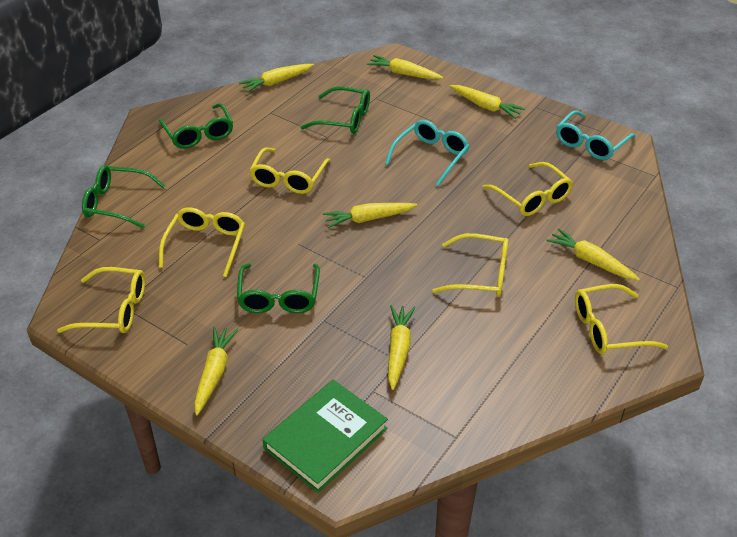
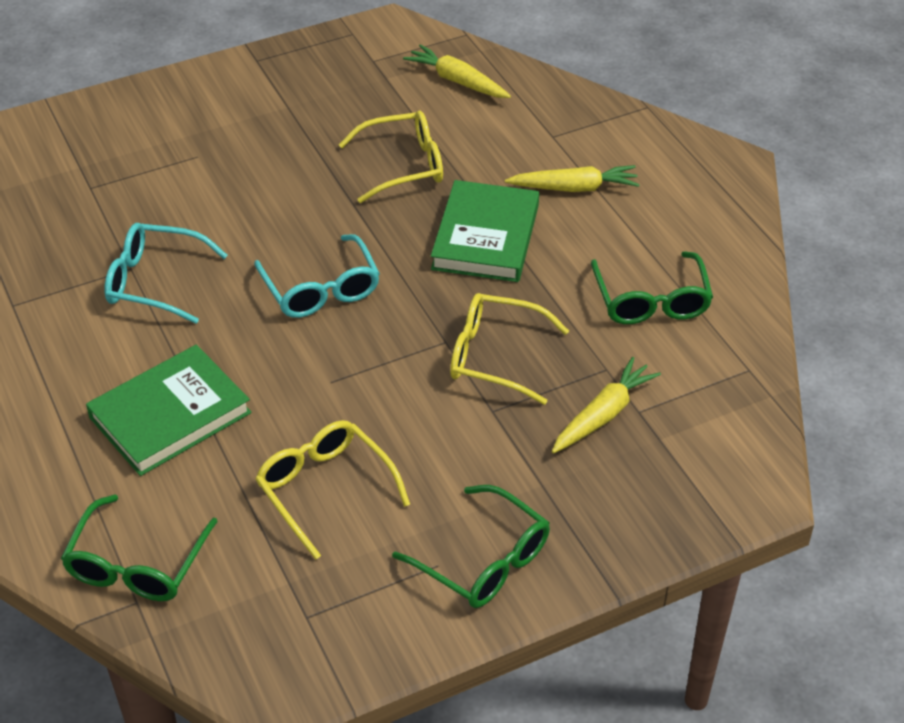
green book: [262,380,388,493] = 1 -> [86,345,251,476] [431,180,539,282] = 2
green glasses: [82,165,166,228] [159,103,233,149] [237,264,320,313] [301,86,370,134] = 4 -> [61,494,218,601] [392,485,550,608] [591,251,713,324] = 3
yellow carrot: [194,326,238,416] [239,64,314,93] [323,203,417,228] [367,55,443,80] [388,305,415,390] [450,85,525,119] [546,228,640,280] = 7 -> [403,44,511,98] [505,165,640,192] [552,357,661,454] = 3
yellow glasses: [57,267,145,333] [159,207,245,277] [249,147,331,194] [432,233,508,297] [482,162,573,216] [575,284,668,354] = 6 -> [255,420,410,559] [339,111,443,203] [450,293,569,405] = 3

